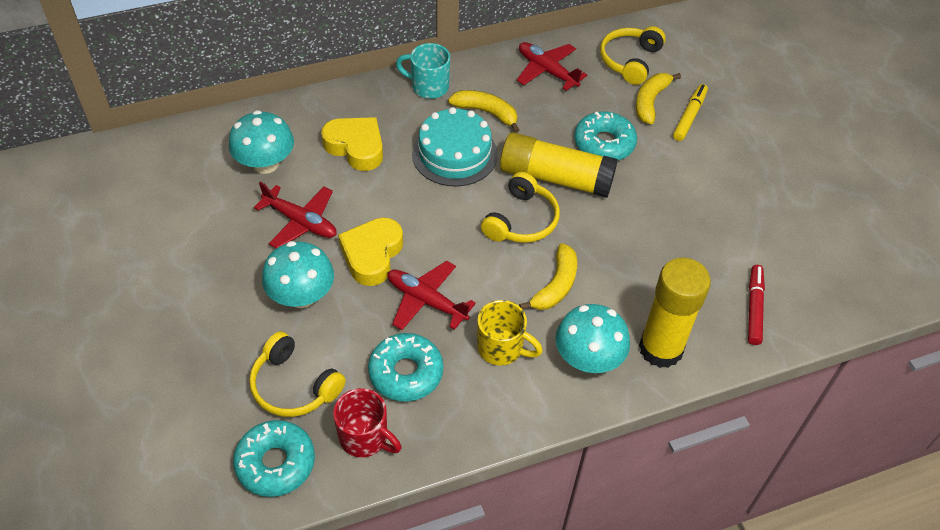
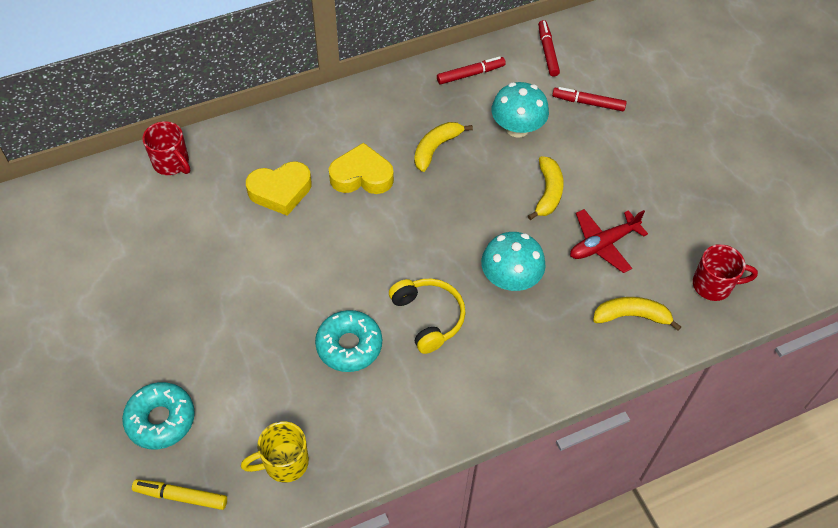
red marker: [748,265,765,345] = 1 -> [437,56,506,85] [538,20,560,77] [552,87,627,111] = 3
red mug: [333,388,401,457] = 1 -> [142,121,190,175] [693,244,758,301] = 2
red plane: [254,182,337,249] [387,261,476,330] [517,42,587,91] = 3 -> [570,209,648,273] = 1
turquoise cake: [412,107,498,187] = 1 -> none = 0
turquoise donut: [233,420,315,497] [368,333,443,402] [574,112,637,161] = 3 -> [122,382,195,449] [315,310,382,372] = 2
turquoise mug: [396,43,450,99] = 1 -> none = 0
turquoise mushroom: [229,110,294,174] [262,241,334,308] [555,304,630,373] = 3 -> [481,232,546,291] [491,82,549,138] = 2
yellow glue stick: [500,133,618,198] [639,258,711,368] = 2 -> none = 0
yellow headphones: [249,331,346,417] [481,172,560,243] [600,26,666,85] = 3 -> [389,279,466,354] = 1

